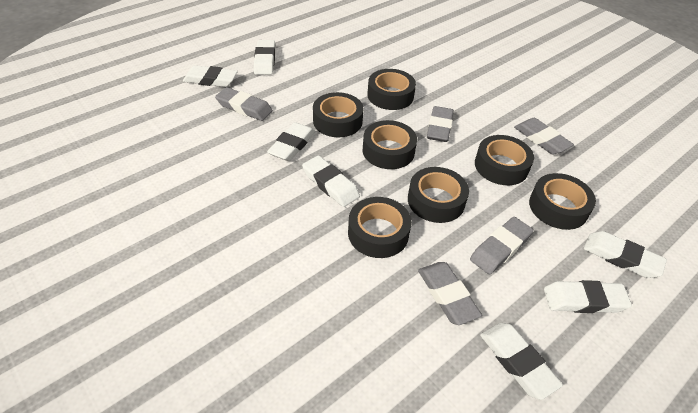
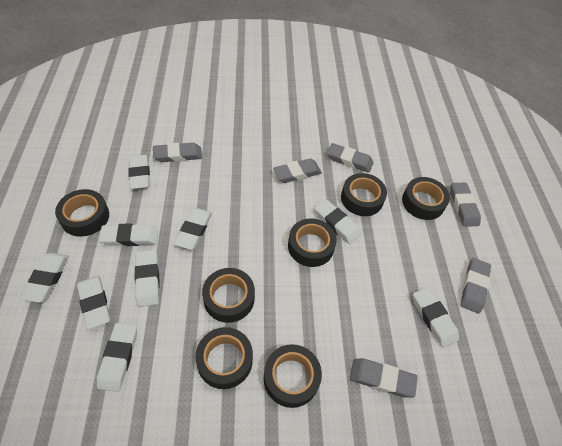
grey eraser: [215,87,273,121] [418,262,482,325] [427,106,454,142] [470,217,533,274] [514,118,574,154] = 5 -> [153,143,202,162] [273,159,322,183] [327,143,373,173] [350,358,418,398] [450,183,481,227] [460,258,491,313] = 6
white eraser: [183,65,238,87] [254,40,276,75] [267,122,315,161] [302,155,360,207] [480,323,563,400] [544,280,632,313] [584,231,667,278] = 7 -> [20,253,69,303] [77,276,111,330] [97,323,137,392] [99,223,159,246] [128,155,150,189] [135,250,160,307] [174,208,212,250] [314,199,361,244] [413,287,459,348] = 9

